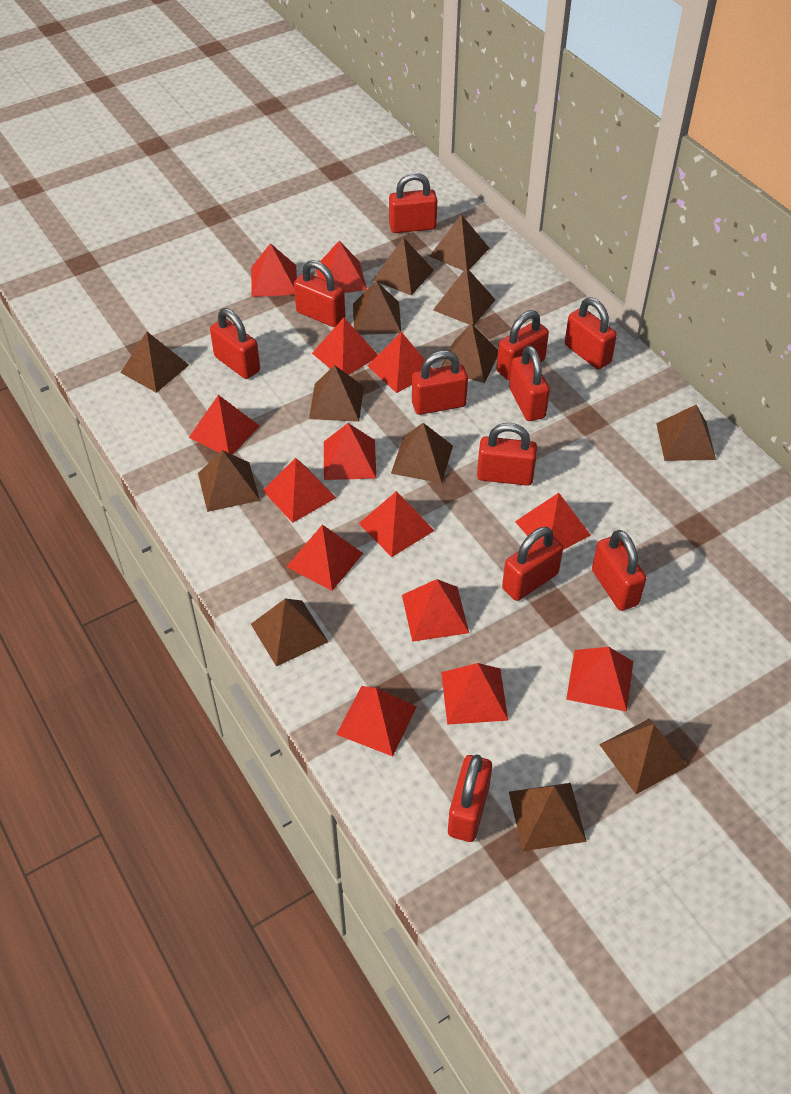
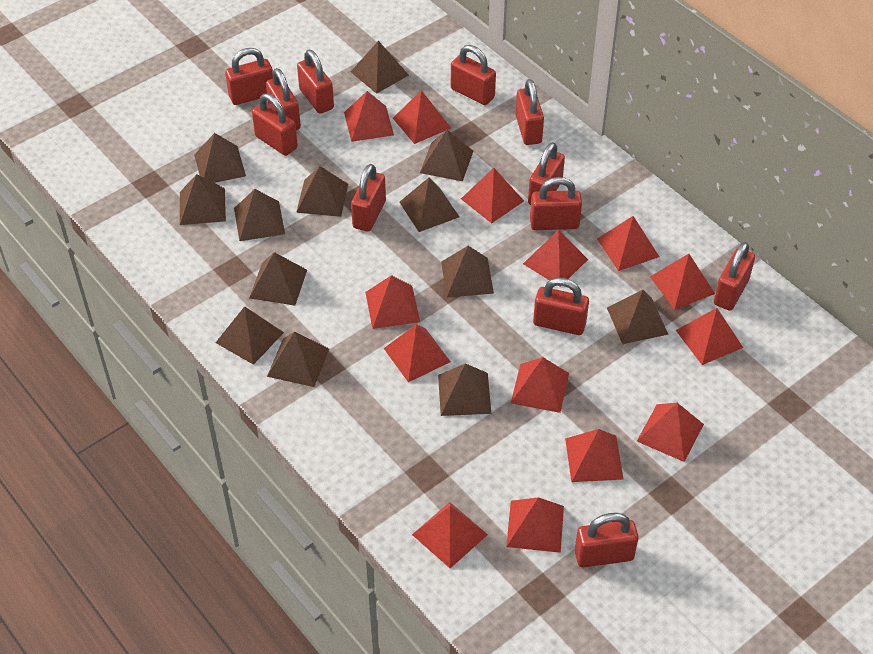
red padlock: [210,308,260,379] [294,260,345,327] [389,173,437,233] [412,351,468,415] [448,754,492,842] [477,423,537,486] [496,310,549,380] [502,527,563,601] [509,345,550,421] [565,298,617,370] [592,530,646,611] = 11 -> [225,48,273,105] [252,93,298,156] [266,68,301,130] [297,49,334,114] [351,164,386,232] [451,45,496,105] [516,79,544,145] [528,142,565,205] [530,177,582,230] [533,277,589,335] [575,513,638,568] [714,242,755,311] = 12

